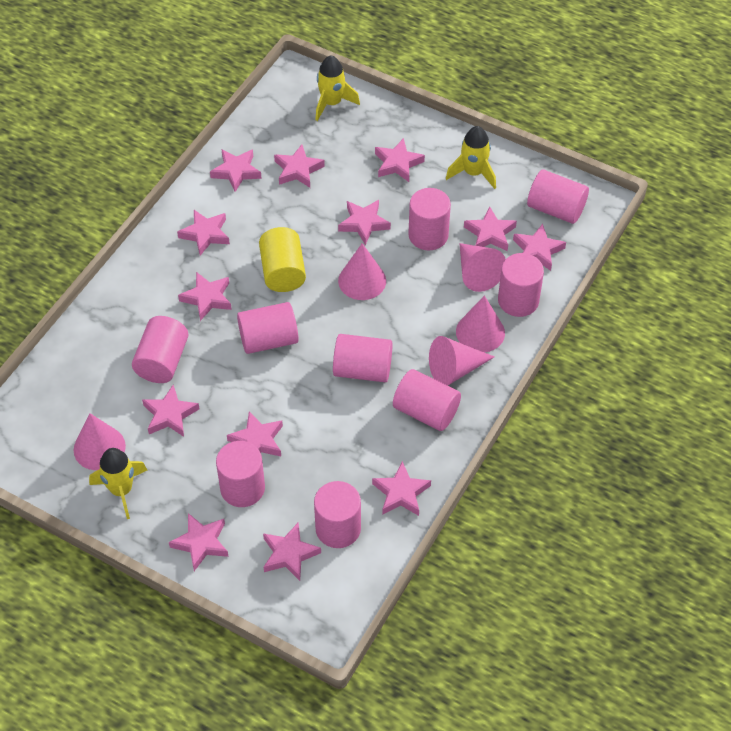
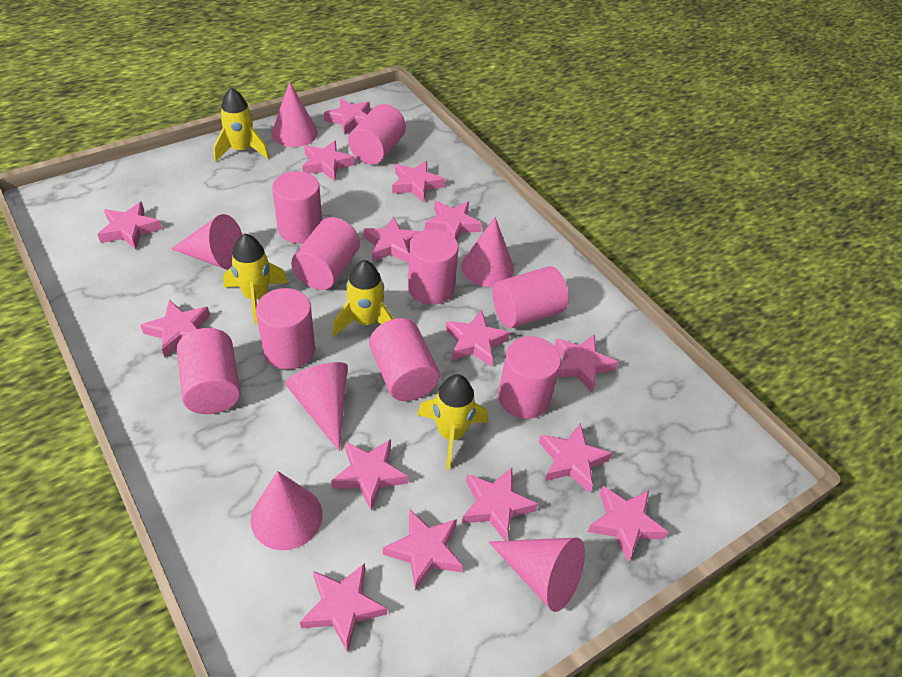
pink cone: [74,413,126,470] [338,243,386,300] [429,336,494,386] [456,295,505,352] [459,243,506,292] = 5 -> [171,214,242,270] [251,471,322,550] [271,82,318,147] [285,362,348,451] [461,217,514,287] [489,538,585,612] = 6
pink star: [142,385,199,437] [169,513,229,571] [177,210,230,255] [178,272,232,321] [210,149,262,192] [227,411,283,456] [263,523,321,581] [274,145,325,188] [338,200,391,245] [372,461,431,516] [375,138,425,182] [464,206,517,251] [513,224,566,271] = 13 -> [97,202,162,250] [140,300,210,357] [300,563,387,653] [302,140,355,181] [324,98,370,135] [331,439,408,510] [363,217,420,263] [383,509,463,591] [392,161,445,203] [425,201,482,240] [446,310,510,367] [462,468,538,541] [539,423,612,493] [555,334,619,392] [588,486,668,562] = 15
yellow cylinder: [259,227,306,292] = 1 -> none = 0
yellow rocket: [89,448,147,519] [316,55,360,121] [446,126,496,189] = 3 -> [214,87,269,162] [223,234,288,324] [332,260,394,336] [417,374,488,469] = 4

